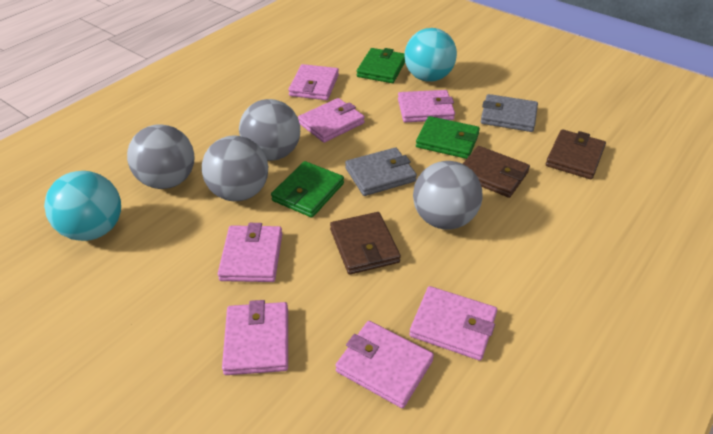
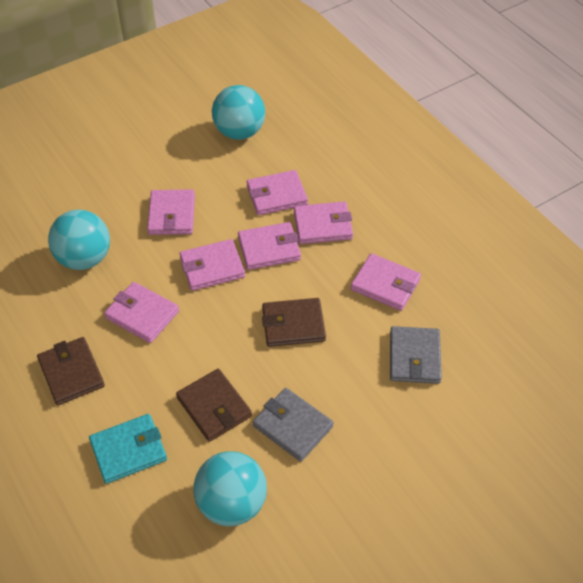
green wallet: [271,161,344,218] [357,48,405,83] [416,116,480,159] = 3 -> none = 0
grey ball: [127,124,194,189] [202,136,268,201] [239,99,300,161] [413,161,482,230] = 4 -> none = 0
turquoise ball: [44,171,121,241] [404,28,457,82] = 2 -> [48,210,110,270] [193,451,267,526] [212,85,265,140] = 3
turquoise wallet: none = 0 -> [89,414,167,484] = 1

